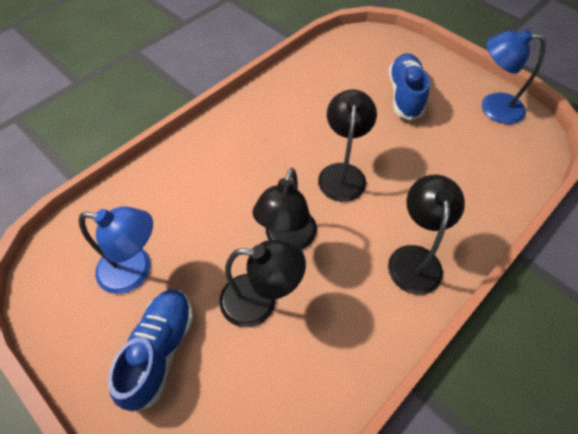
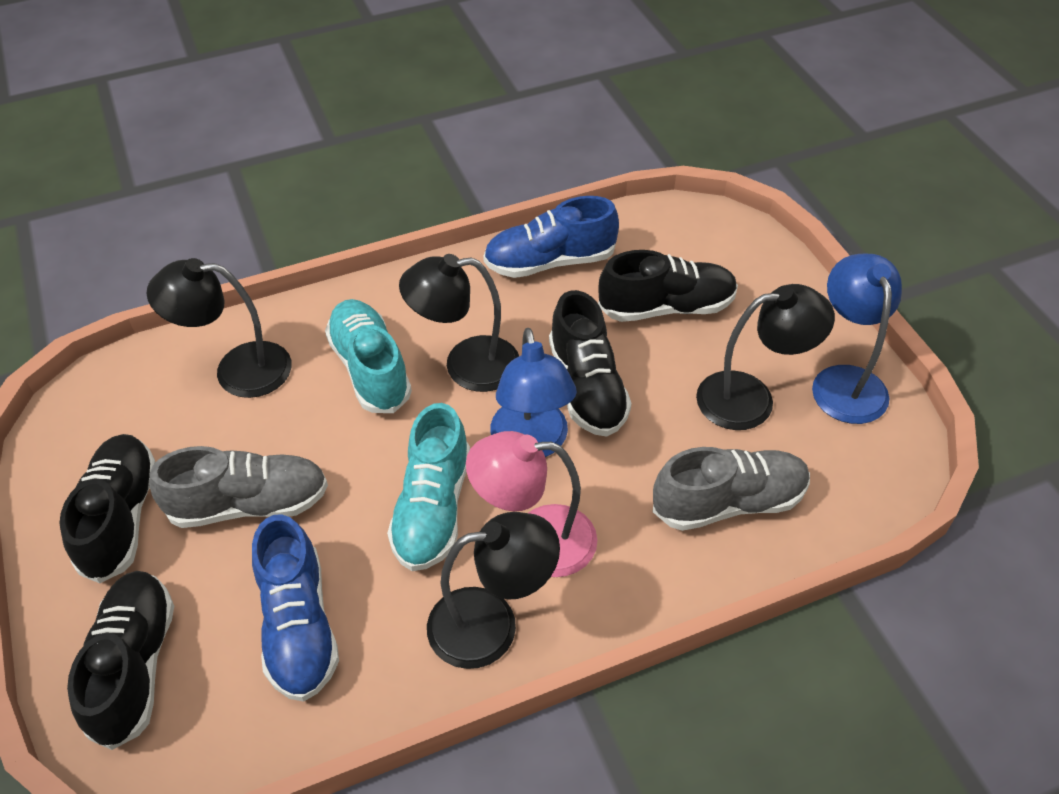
black shoe: none = 0 -> [59,434,156,583] [67,571,174,750] [549,290,632,437] [598,250,738,322] = 4
grey shoe: none = 0 -> [149,446,328,528] [652,447,810,531] = 2
pink lamp: none = 0 -> [466,431,597,577] = 1
turquoise shoe: none = 0 -> [325,299,412,413] [387,403,470,571] = 2

